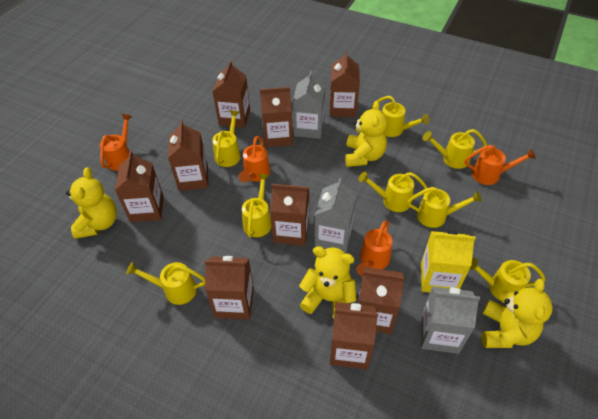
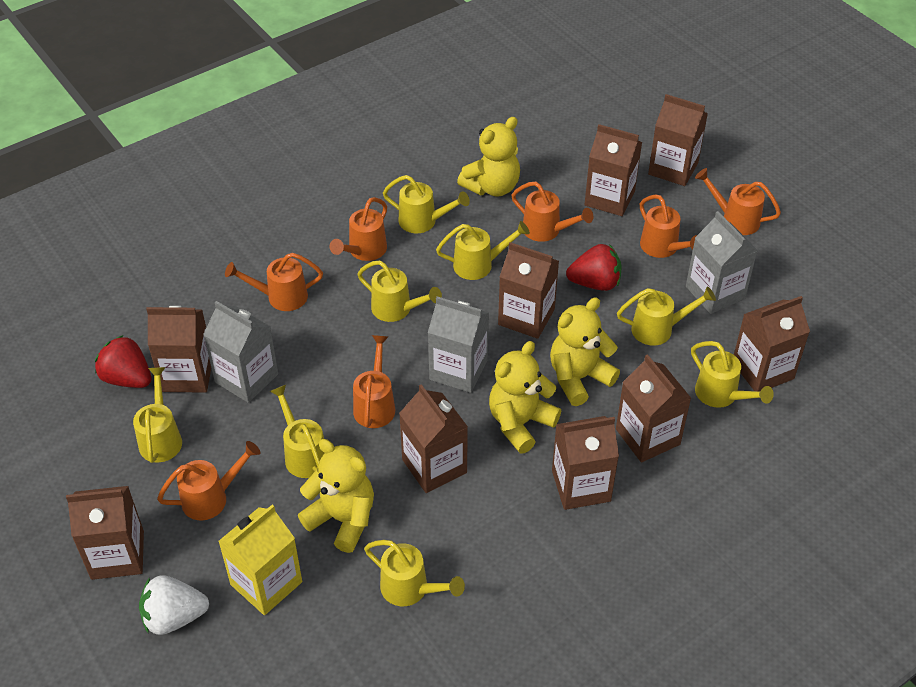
orange watering can: [100,114,132,171] [239,136,270,183] [357,221,393,276] [465,145,536,185] = 4 -> [157,441,260,521] [225,253,323,311] [330,197,387,261] [353,335,395,428] [511,182,594,242] [640,194,697,258] [695,168,781,235] = 7
red strawberry: none = 0 -> [95,335,152,388] [566,244,622,291] = 2
white strawberry: none = 0 -> [139,575,209,635] = 1

